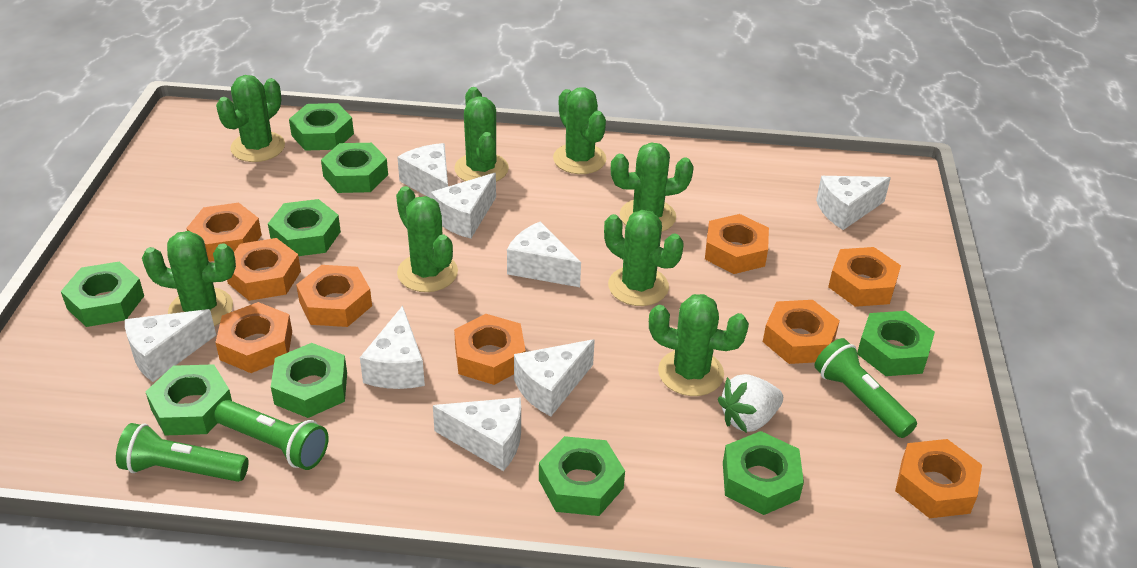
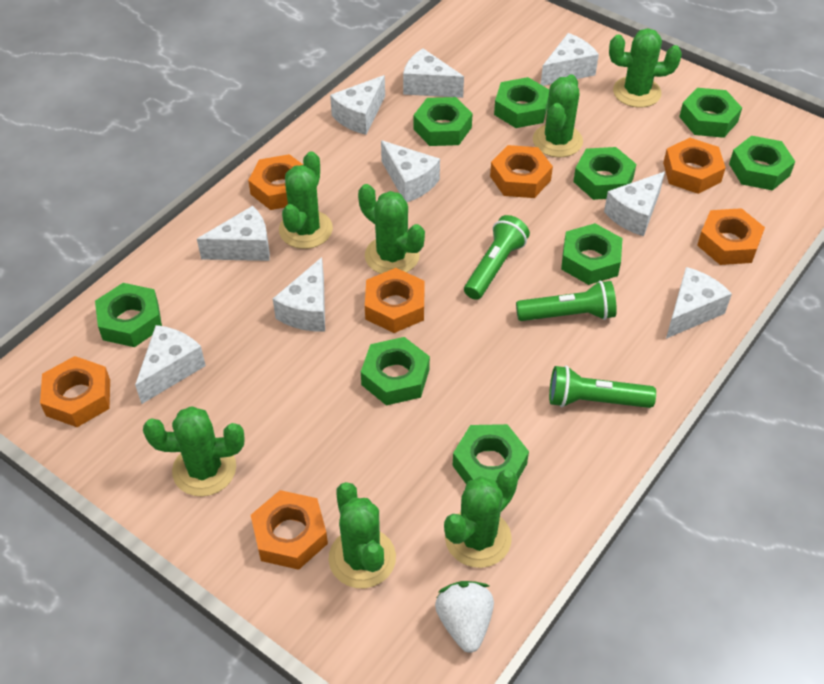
green cactus: [142,231,236,326] [216,75,285,162] [396,186,458,292] [454,87,509,182] [553,87,606,174] [604,210,683,306] [611,143,694,232] [649,294,749,396] = 8 -> [143,406,244,497] [279,151,333,249] [329,482,396,588] [358,184,425,274] [444,470,518,568] [533,74,583,157] [609,28,682,108] = 7
orange nut: [186,202,262,262] [215,302,292,373] [227,238,301,301] [296,265,372,327] [454,314,526,385] [705,214,769,274] [763,300,840,364] [828,247,901,307] [895,439,982,518] = 9 -> [40,356,110,427] [248,154,303,210] [251,490,328,570] [365,268,425,333] [490,145,553,198] [663,138,725,194] [697,208,765,265] = 7
white cheese: [125,309,216,382] [360,306,425,389] [397,143,448,198] [431,173,496,239] [433,397,521,471] [507,221,581,287] [514,339,595,416] [816,176,891,230] = 8 -> [135,325,206,404] [197,206,270,261] [273,257,325,331] [330,75,385,135] [381,140,440,202] [403,48,464,98] [541,33,599,86] [604,172,665,236] [666,267,732,339] = 9

